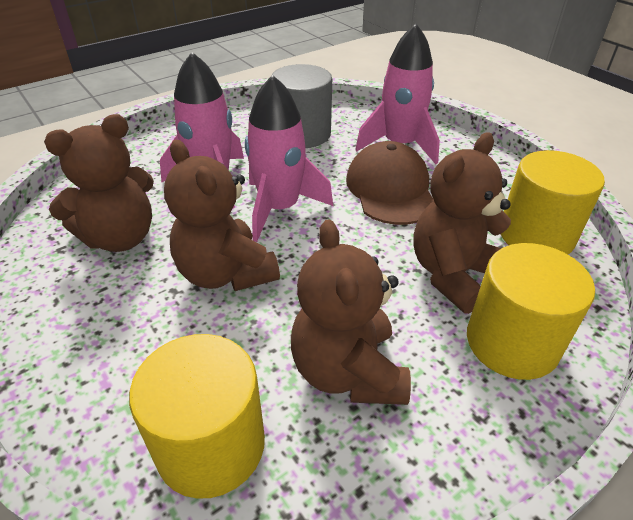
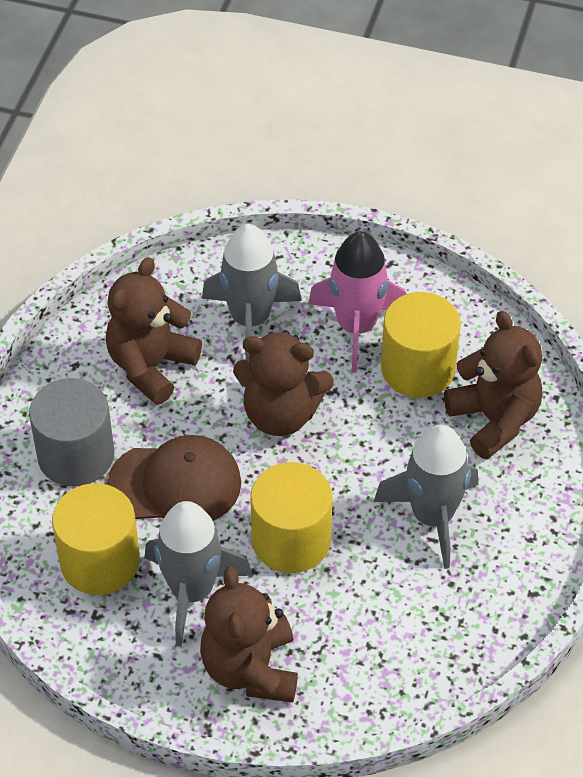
grey rocket: none = 0 -> [145,501,253,647] [202,224,302,361] [374,425,478,569] = 3
pink rocket: [160,52,244,208] [245,75,333,242] [355,24,440,164] = 3 -> [308,231,406,373] = 1

